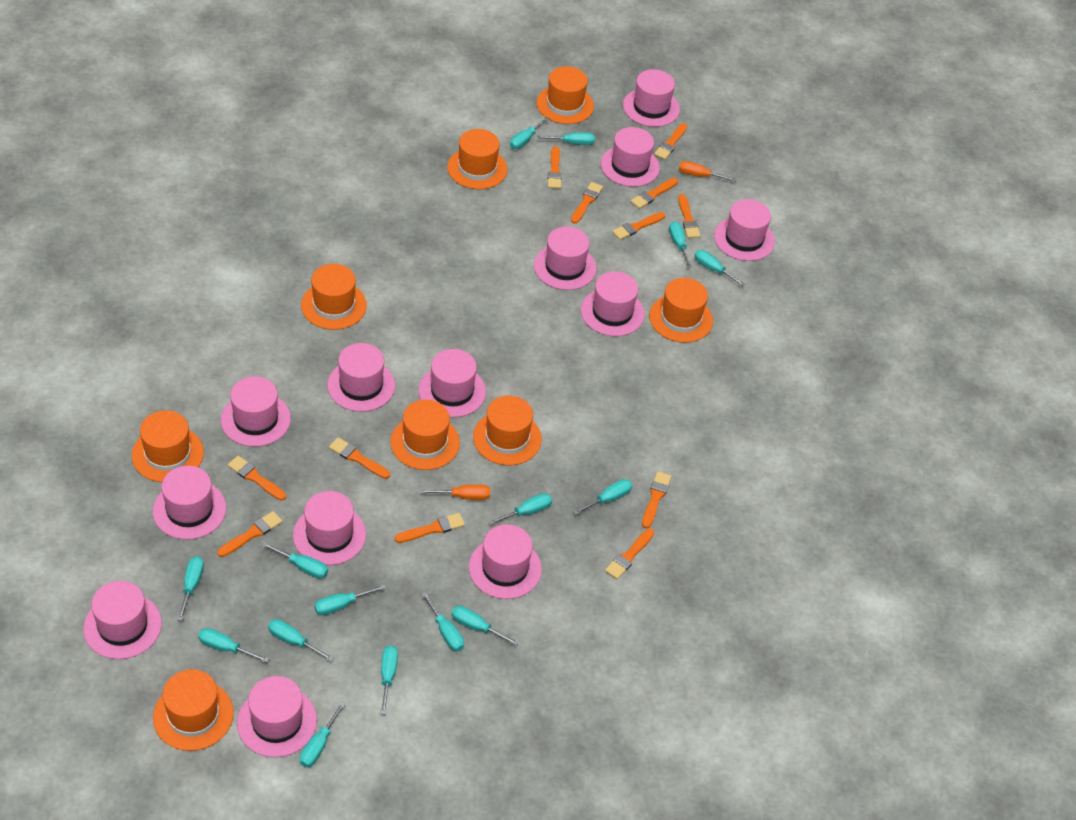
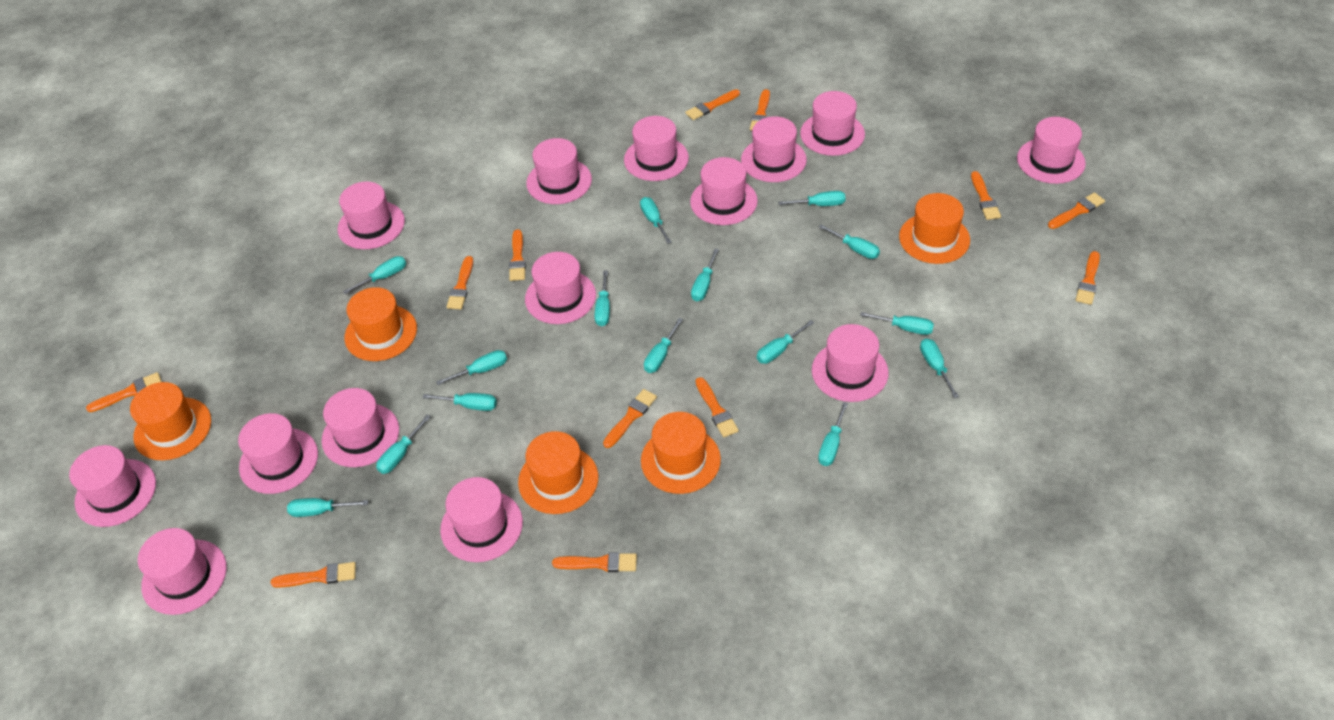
orange hat: [131,410,204,482] [153,669,234,751] [301,264,367,330] [390,400,460,470] [447,129,508,189] [473,396,542,465] [536,66,594,124] [649,278,713,343] = 8 -> [130,382,211,460] [345,287,417,361] [518,431,598,514] [641,412,721,494] [899,193,970,264] = 5
orange screwdriver: [420,484,490,500] [679,161,737,182] = 2 -> none = 0
pink hat: [83,581,162,659] [153,466,226,540] [221,376,291,447] [237,676,317,757] [293,491,366,565] [327,343,395,412] [418,349,486,417] [469,524,542,599] [534,227,597,290] [581,271,645,336] [601,127,660,187] [623,69,680,127] [714,199,775,261] = 13 -> [69,445,156,527] [138,528,227,615] [238,413,318,494] [322,388,399,467] [338,182,405,249] [440,477,523,562] [525,252,596,324] [526,138,592,204] [624,116,689,181] [690,157,758,225] [741,116,807,182] [800,91,865,156] [812,324,889,402] [1017,117,1086,184] = 14

